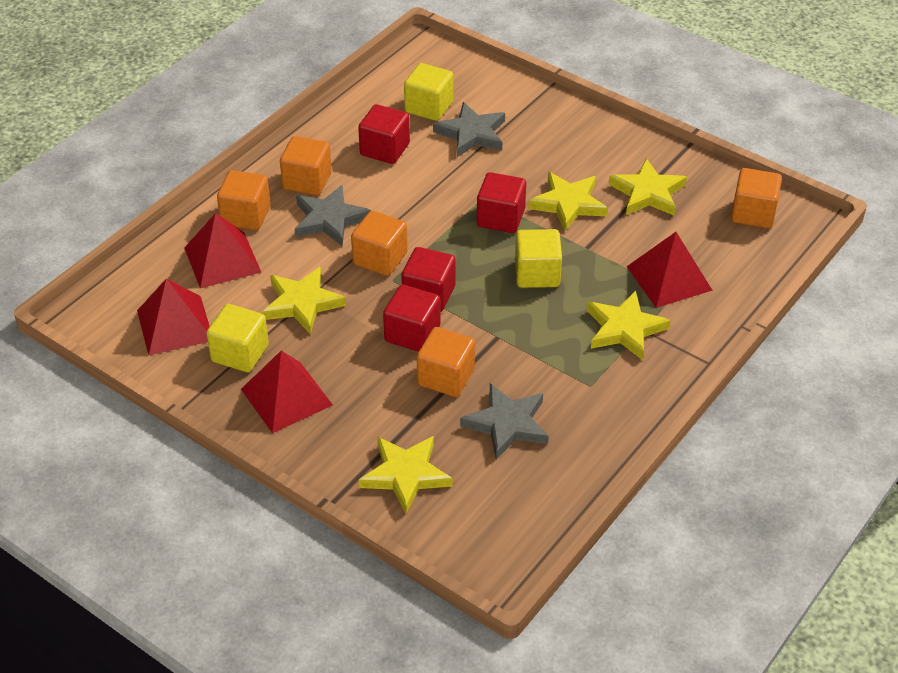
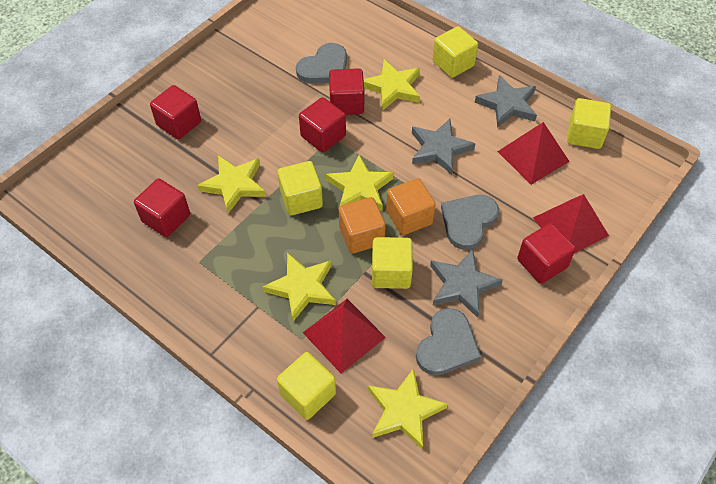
grey heart: none = 0 -> [296,43,347,83] [416,308,481,375] [441,195,499,250] = 3
orange cube: [217,170,271,230] [280,136,332,195] [351,211,408,276] [417,327,475,397] [731,168,782,228] = 5 -> [339,197,386,254] [386,178,436,235] = 2
red cube: [358,104,410,164] [383,284,441,352] [401,247,456,312] [477,172,526,233] = 4 -> [134,179,190,237] [150,85,201,140] [299,97,346,153] [329,68,364,115] [517,223,576,284] = 5
red pyramid: [137,279,210,355] [184,213,261,288] [241,351,333,433] [627,232,713,308] = 4 -> [303,299,386,373] [497,122,570,185] [533,194,609,253] = 3
yellow cube: [206,304,269,372] [404,63,453,121] [515,229,562,288] = 3 -> [277,352,336,420] [278,161,323,215] [372,237,413,289] [433,26,478,78] [567,98,611,149] = 5

